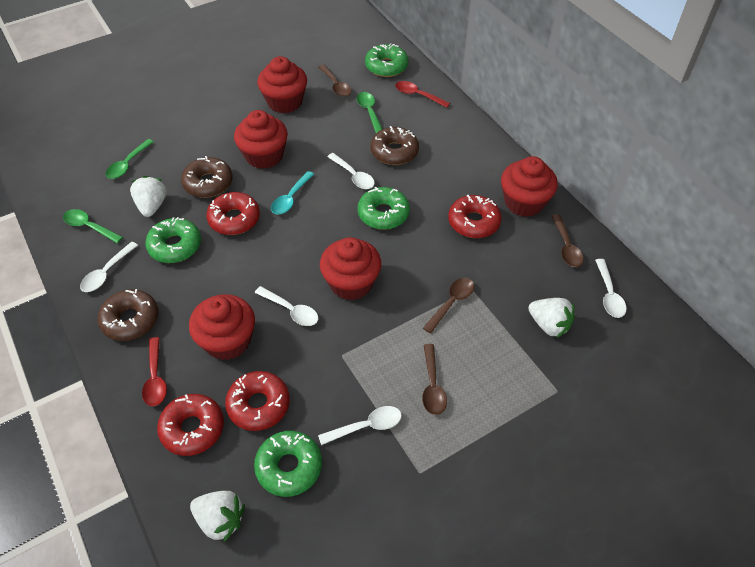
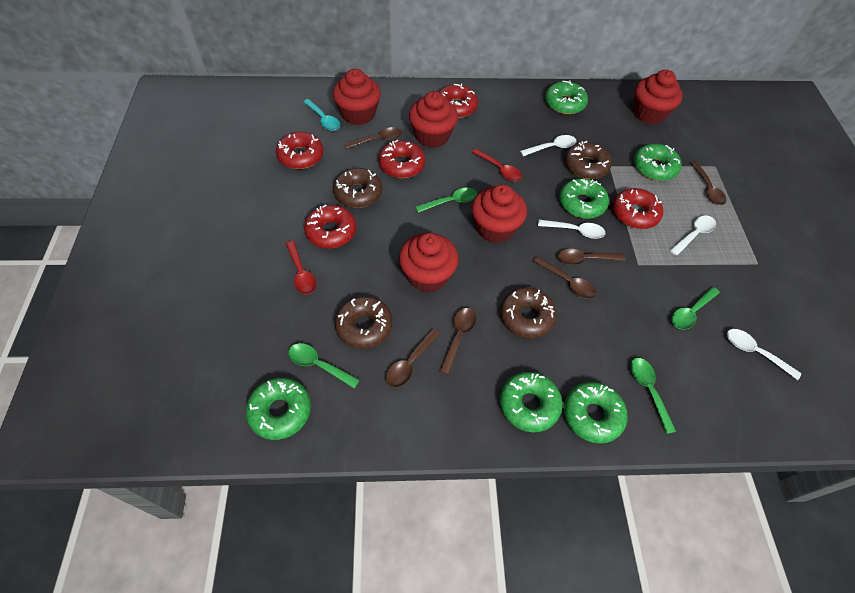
brown donut: [98,289,159,341] [181,156,233,198] [371,126,419,165] = 3 -> [333,168,382,208] [335,296,393,349] [500,287,557,338] [565,141,612,179] = 4
brown spoon: [318,64,351,97] [422,344,447,415] [423,278,474,333] [552,214,584,267] = 4 -> [344,127,402,149] [386,328,440,388] [439,308,476,375] [533,256,596,299] [558,249,625,265] [690,161,726,205] = 6
green donut: [145,217,201,263] [254,431,322,497] [358,187,410,230] [365,43,408,77] = 4 -> [246,378,311,440] [500,372,562,432] [545,80,588,114] [559,178,609,219] [564,382,628,444] [634,144,682,181] = 6
green spoon: [63,209,123,243] [105,139,154,179] [357,92,382,133] = 3 -> [288,343,360,389] [415,188,477,213] [630,358,676,434] [672,287,720,330] = 4
red donut: [157,394,224,456] [206,192,260,235] [225,371,290,431] [448,195,501,238] = 4 -> [276,132,324,169] [304,204,356,248] [379,140,425,178] [439,84,478,118] [613,188,663,229] = 5
white spoon: [80,242,138,292] [255,286,318,326] [318,406,402,445] [327,153,375,189] [595,259,627,318] = 5 -> [520,135,576,156] [538,220,606,239] [669,215,716,256] [727,329,801,380] = 4
white strawberry: [130,176,167,217] [190,491,245,542] [528,298,575,338] = 3 -> none = 0

